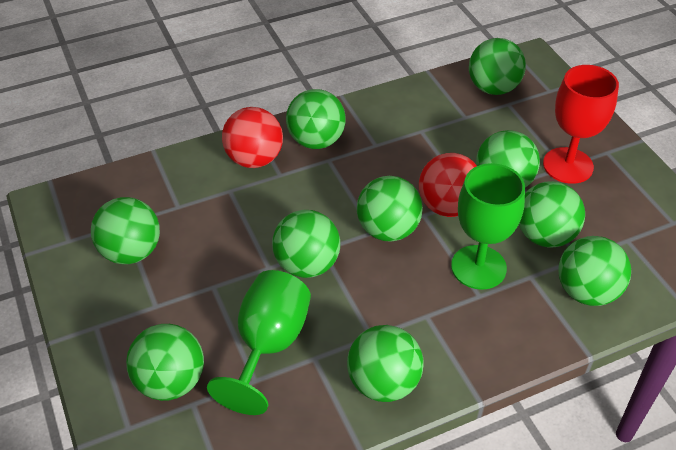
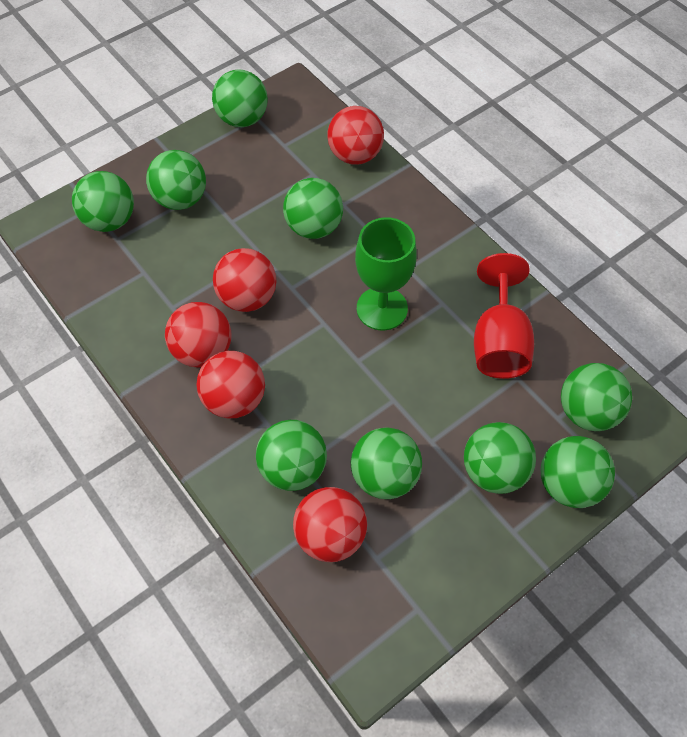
green ball: [91,197,160,264] [126,324,204,401] [272,210,340,278] [286,89,346,149] [347,325,424,402] [357,176,423,242] [469,38,526,95] [476,130,540,187] [519,181,585,247] [558,236,631,306] = 10 -> [72,171,134,232] [146,150,206,210] [212,69,268,127] [256,420,327,491] [283,178,343,239] [351,427,422,499] [464,422,536,494] [541,436,615,508] [561,363,632,431] = 9
green goblet: [207,270,311,415] [451,163,525,290] = 2 -> [355,217,417,331] = 1
red ball: [222,107,283,168] [419,153,477,217] = 2 -> [165,302,232,368] [197,351,265,418] [213,248,277,312] [293,487,367,562] [327,106,384,165] = 5

